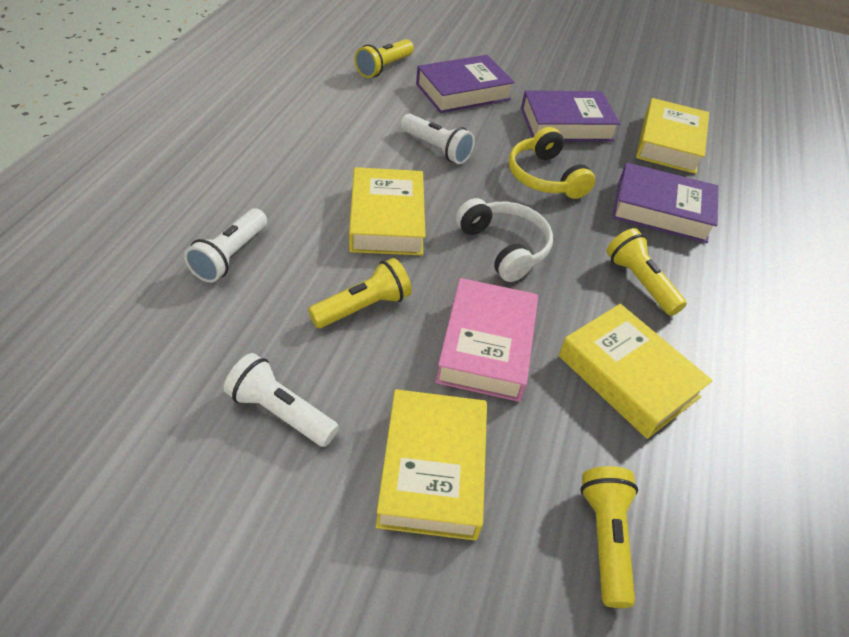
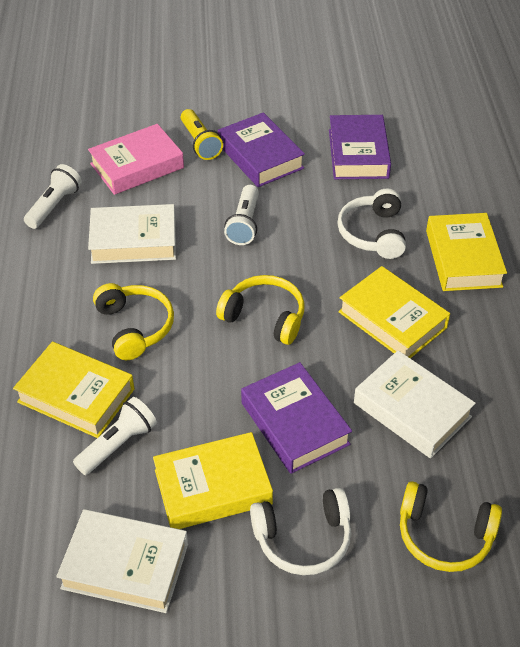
white book: none = 0 -> [56,509,188,613] [88,204,176,264] [354,350,476,458] = 3
white headphones: [456,198,553,282] = 1 -> [250,488,352,575] [337,188,406,259] = 2
yellow flashlight: [308,258,412,328] [354,39,414,78] [580,466,638,608] [606,228,687,316] = 4 -> [181,109,223,160] = 1
yellow headphones: [509,127,595,199] = 1 -> [93,283,174,360] [216,275,305,345] [400,481,502,572] = 3

